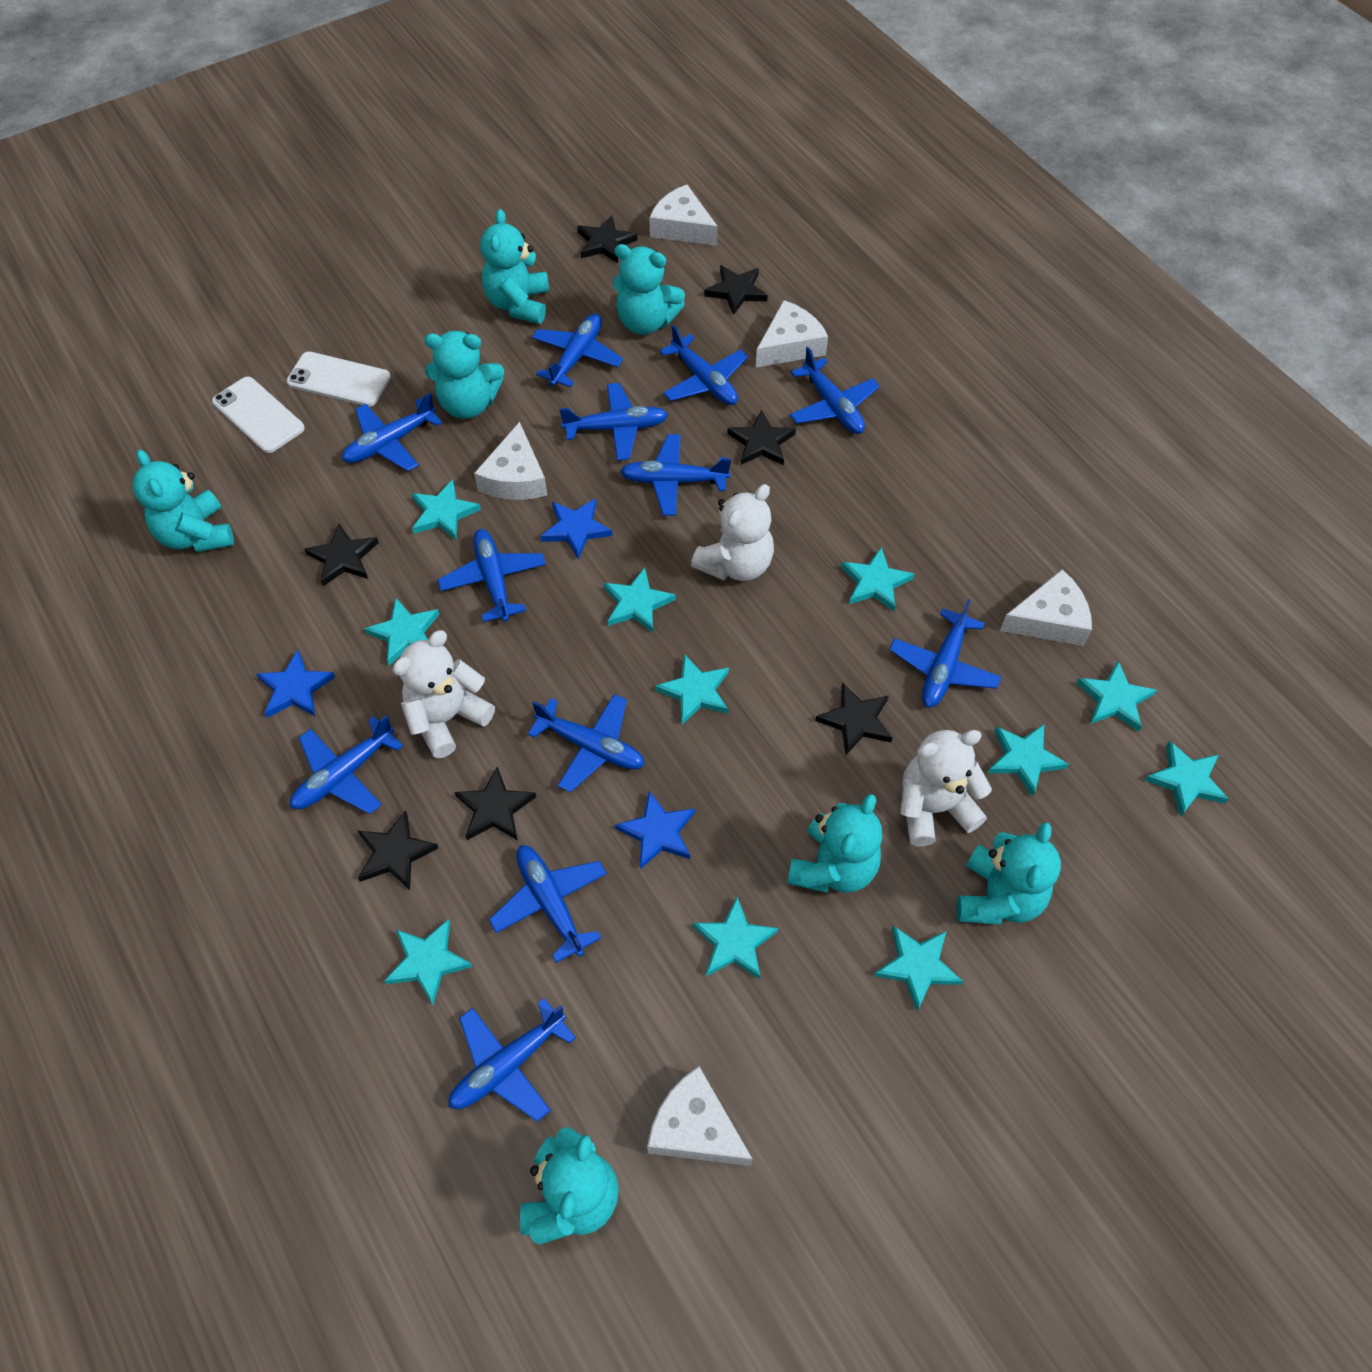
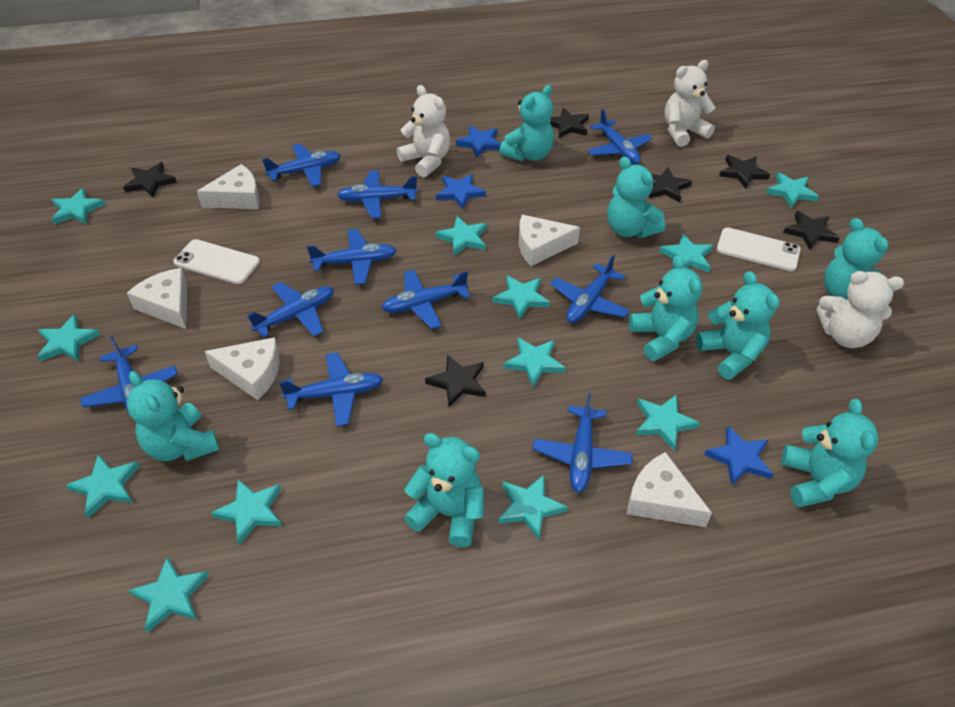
black star: [304,523,379,586] [358,810,438,890] [455,767,536,841] [577,215,637,263] [704,265,768,315] [727,410,796,465] [815,682,892,755] = 7 -> [123,162,177,198] [425,355,486,407] [550,107,589,138] [649,167,692,202] [719,155,770,189] [783,211,840,250] = 6
blue plane: [290,715,403,814] [342,393,442,471] [438,529,546,622] [448,998,576,1122] [489,845,607,963] [528,694,645,792] [532,314,623,387] [559,383,668,461] [620,434,731,516] [660,325,748,405] [790,347,880,434] [889,599,1002,708] = 12 -> [80,335,178,413] [247,282,334,338] [262,144,341,187] [279,352,383,426] [307,229,397,285] [337,170,418,219] [382,269,470,329] [533,393,633,493] [550,255,630,323] [587,109,652,164] = 10
turquoise star: [364,598,440,665] [384,919,473,1005] [412,479,481,540] [603,568,676,633] [655,654,729,725] [693,897,778,979] [841,547,914,611] [874,926,963,1011] [988,724,1069,797] [1076,661,1157,732] [1145,741,1229,817] = 11 -> [37,314,100,361] [52,188,105,224] [65,455,140,518] [129,557,209,633] [211,479,282,545] [436,216,487,256] [493,275,550,320] [498,475,568,539] [504,337,566,387] [636,394,700,450] [659,233,713,272] [766,172,819,208] = 12
turquoise teddy bear: [132,450,234,552] [424,331,504,419] [481,209,550,324] [520,1127,619,1245] [613,244,685,335] [787,794,882,893] [956,822,1061,925] = 7 -> [127,371,219,461] [404,433,484,547] [499,85,554,161] [607,157,665,238] [629,255,702,361] [695,271,779,380] [782,399,878,507] [824,218,889,300] = 8

